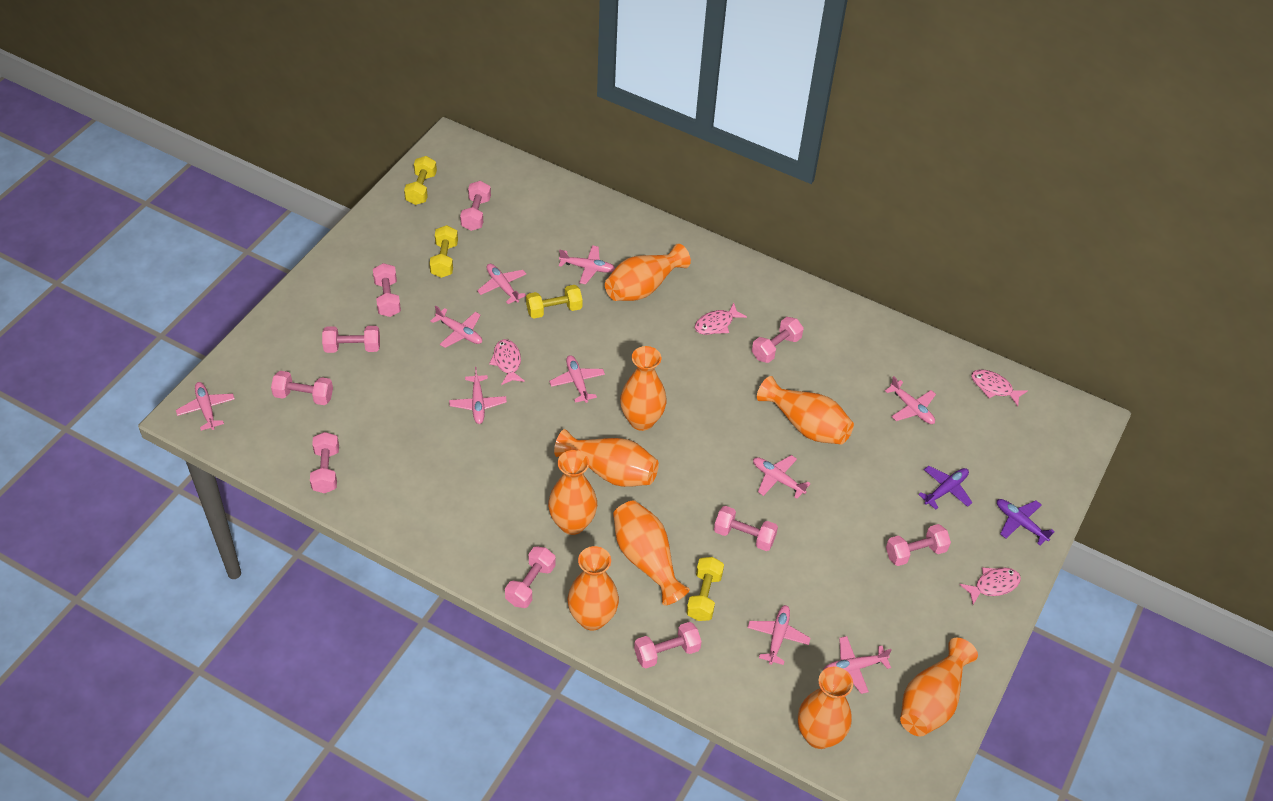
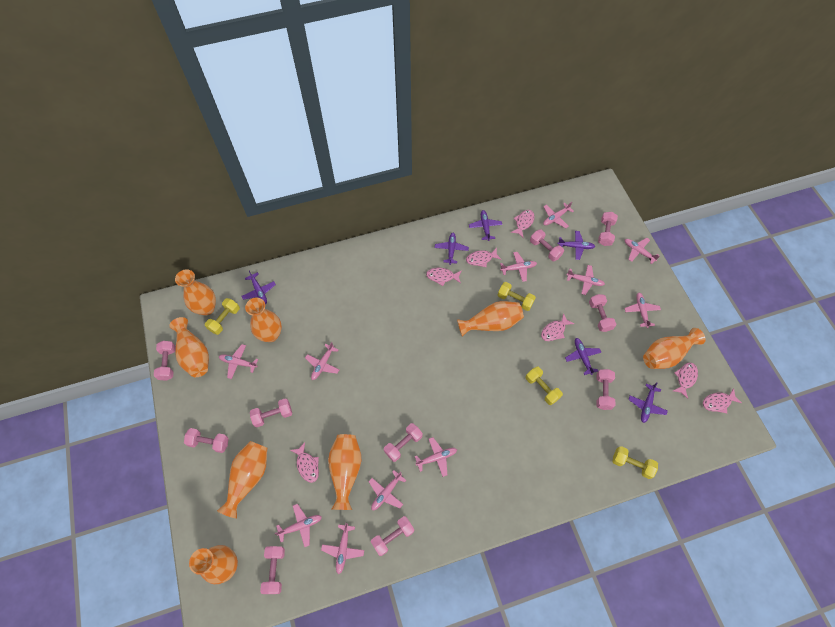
orange vase: [548,450,597,535] [554,429,659,487] [568,546,619,631] [605,244,691,301] [613,500,690,605] [620,346,667,431] [757,376,854,445] [798,667,853,749] [900,638,978,736] = 9 -> [169,317,209,377] [175,269,216,315] [189,545,238,584] [217,441,267,519] [245,298,282,342] [328,434,361,510] [457,301,524,337] [643,328,706,369] = 8
pink fish: [489,339,525,385] [695,303,747,335] [960,567,1021,605] [971,369,1028,406] = 4 -> [290,442,319,483] [426,268,462,286] [466,248,501,267] [511,210,535,238] [541,313,574,341] [673,362,698,399] [703,388,742,413] = 7
pink plane: [176,382,235,431] [430,305,482,348] [449,367,507,424] [477,264,526,304] [549,355,605,403] [559,245,615,284] [747,605,811,665] [753,455,811,499] [823,636,892,694] [885,376,936,424] = 10 -> [219,344,258,379] [275,504,322,547] [305,342,339,380] [321,523,364,574] [369,470,406,510] [415,437,457,477] [500,252,537,282] [543,202,574,228] [567,265,605,295] [624,292,661,328] [625,238,660,264] = 11
purple plane: [918,466,973,510] [997,499,1055,545] = 2 -> [242,271,276,304] [435,233,469,265] [469,210,502,241] [558,231,595,260] [565,338,602,375] [629,382,668,423] = 6

